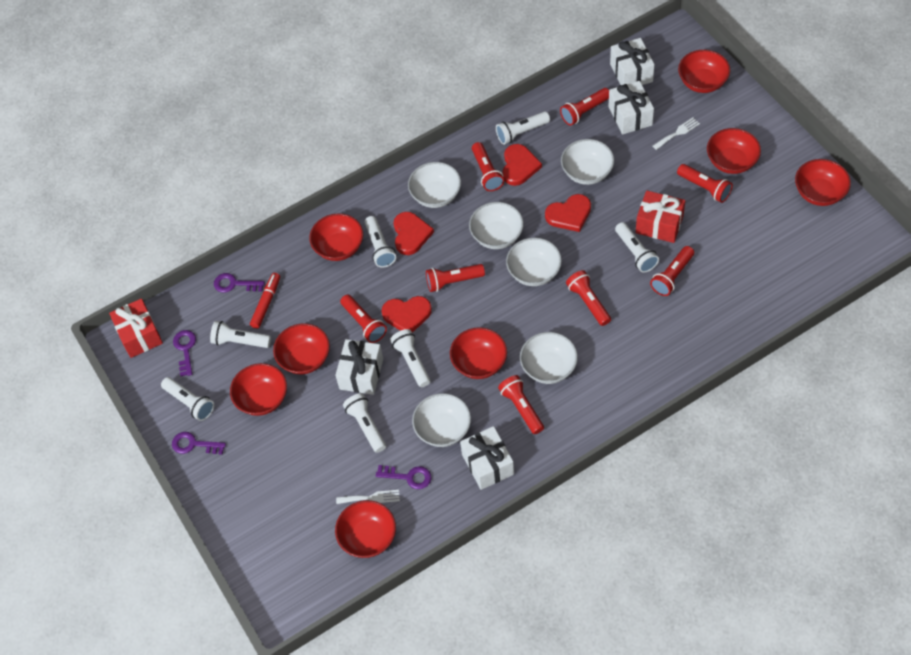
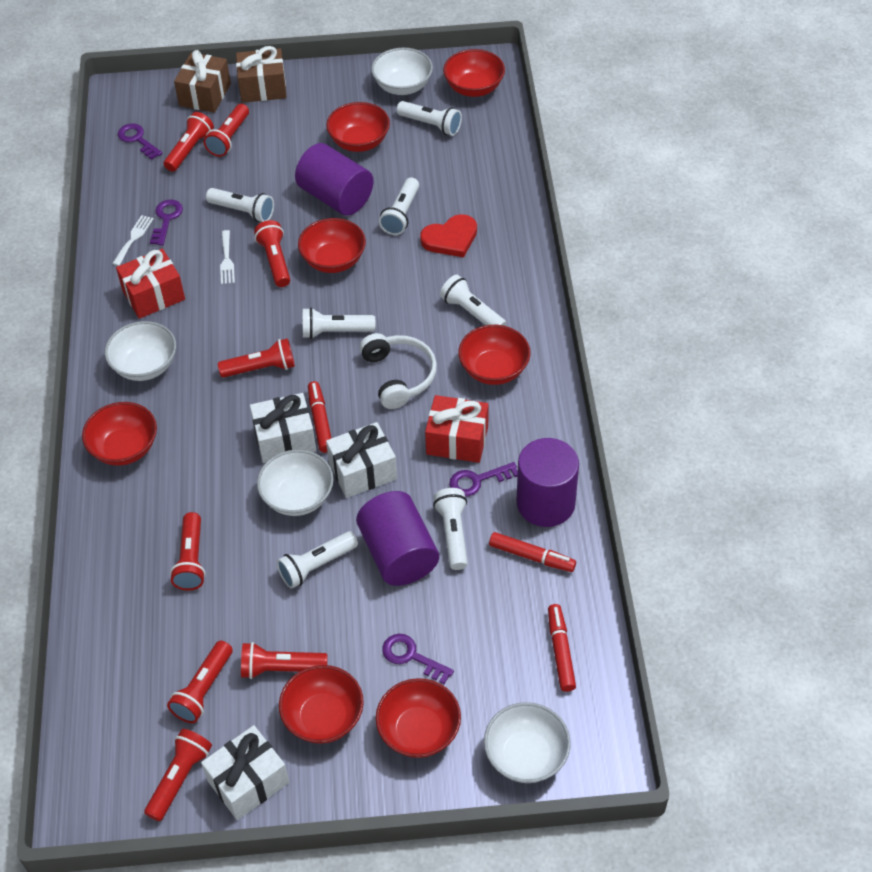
brown gift: none = 0 -> [174,50,231,113] [236,46,287,103] = 2
purple cylinder: none = 0 -> [295,143,374,216] [356,491,439,586] [517,438,579,527] = 3
red bowl: [230,363,287,416] [273,323,330,374] [309,213,363,261] [335,500,396,558] [450,327,507,379] [678,50,730,93] [707,128,761,174] [795,159,851,206] = 8 -> [82,402,157,466] [279,665,364,744] [298,218,366,273] [326,102,390,152] [376,678,461,758] [443,49,505,97] [458,325,531,385] = 7
red heart: [381,296,432,333] [394,212,434,255] [503,144,542,186] [545,194,591,232] = 4 -> [420,214,477,258] = 1
red marker: [250,273,280,329] = 1 -> [308,381,331,453] [489,532,576,572] [548,604,576,692] = 3
white bowl: [408,162,461,208] [412,393,471,447] [469,202,524,249] [506,238,562,286] [520,332,578,384] [561,139,614,185] = 6 -> [105,321,176,381] [257,450,334,516] [371,48,433,95] [484,702,571,783] = 4
white gift: [335,339,383,395] [460,426,514,490] [608,81,654,135] [610,38,655,85] = 4 -> [201,725,289,820] [250,393,316,463] [326,422,397,498] = 3
white headphones: none = 0 -> [359,333,437,409] = 1

